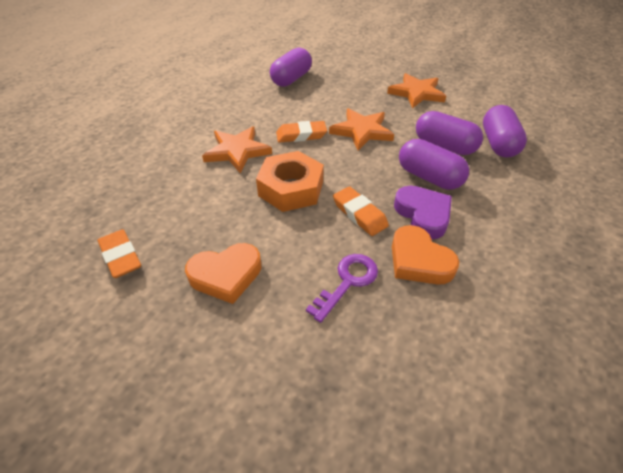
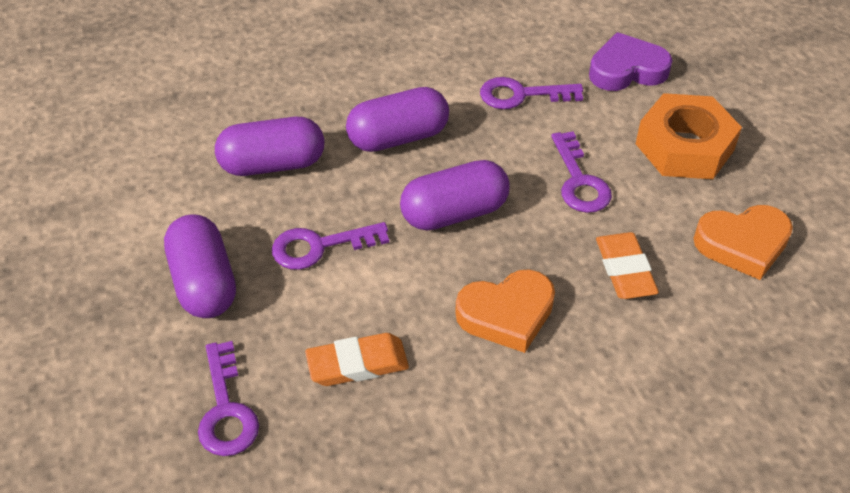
orange eraser: [98,229,141,278] [276,121,327,142] [333,186,389,236] = 3 -> [305,333,409,386] [596,232,659,299] = 2
orange star: [202,126,272,174] [329,108,394,151] [387,73,446,108] = 3 -> none = 0
purple key: [306,254,378,323] = 1 -> [198,341,259,456] [272,222,389,270] [480,77,583,109] [551,131,612,213] = 4

